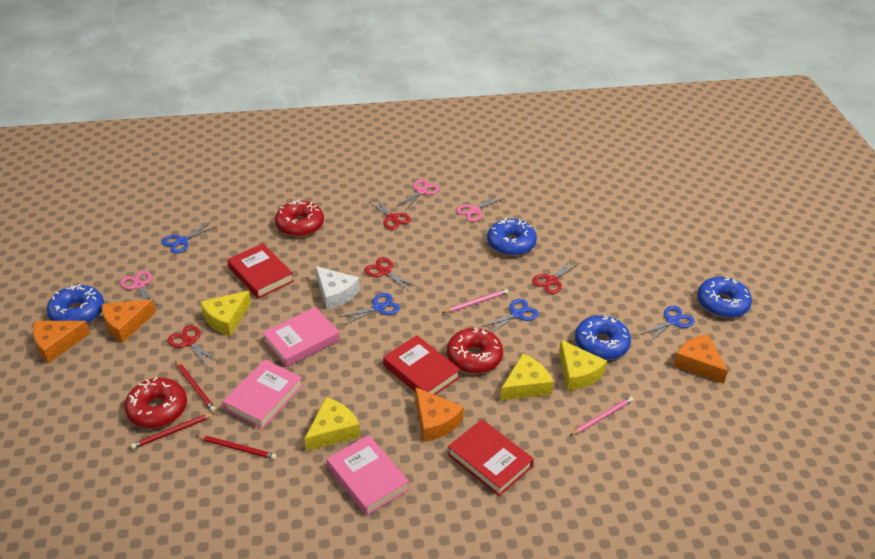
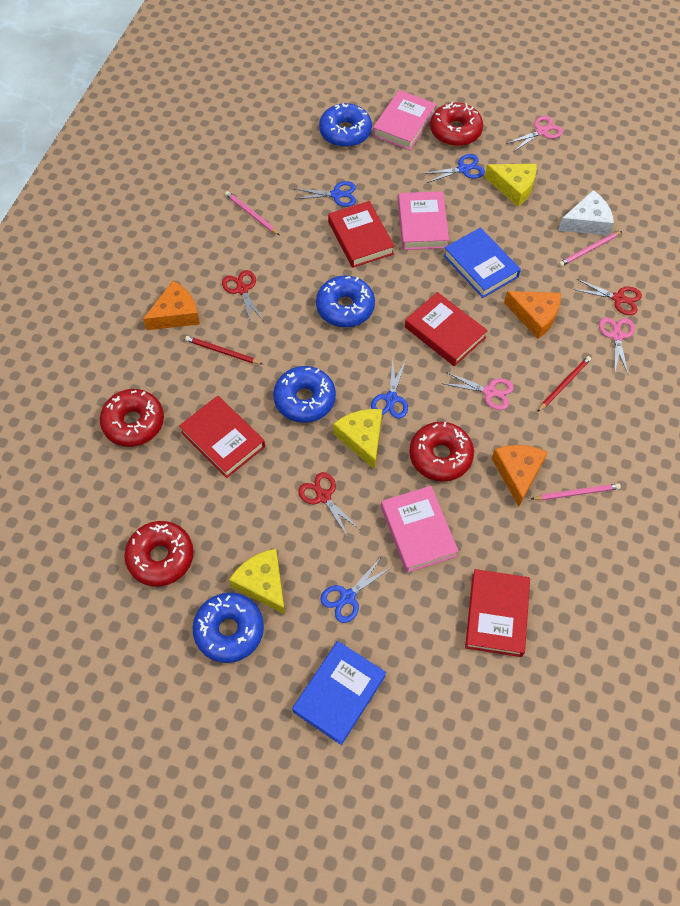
blue book: none = 0 -> [292,641,386,745] [443,228,521,298] = 2
orange cheese: [33,321,90,363] [102,299,156,343] [416,387,464,442] [674,334,728,384] = 4 -> [143,281,200,330] [492,445,548,507] [504,291,561,339] = 3
pink pencil: [442,289,509,313] [570,397,633,436] = 2 -> [225,191,280,235] [531,483,621,500] [559,231,622,267] = 3
red book: [227,243,294,299] [383,335,460,395] [448,419,534,496] = 3 -> [179,396,265,478] [328,201,395,268] [405,292,488,366] [465,569,530,657] = 4
red donut: [125,377,187,428] [275,199,324,237] [447,328,503,374] = 3 -> [100,389,164,447] [124,521,194,587] [409,422,474,482] [430,102,483,146] = 4
red pencil: [131,413,215,449] [175,360,216,411] [196,435,277,459] = 3 -> [185,336,263,364] [537,356,591,412] = 2
red scissors: [168,325,219,367] [365,257,418,292] [367,197,411,230] [532,260,580,294] = 4 -> [222,270,264,323] [298,472,359,537] [573,279,642,315] = 3
yellow cheese: [201,291,251,336] [305,397,360,451] [500,354,554,401] [559,340,607,391] = 4 -> [229,549,285,614] [333,409,382,470] [485,164,537,207] = 3

